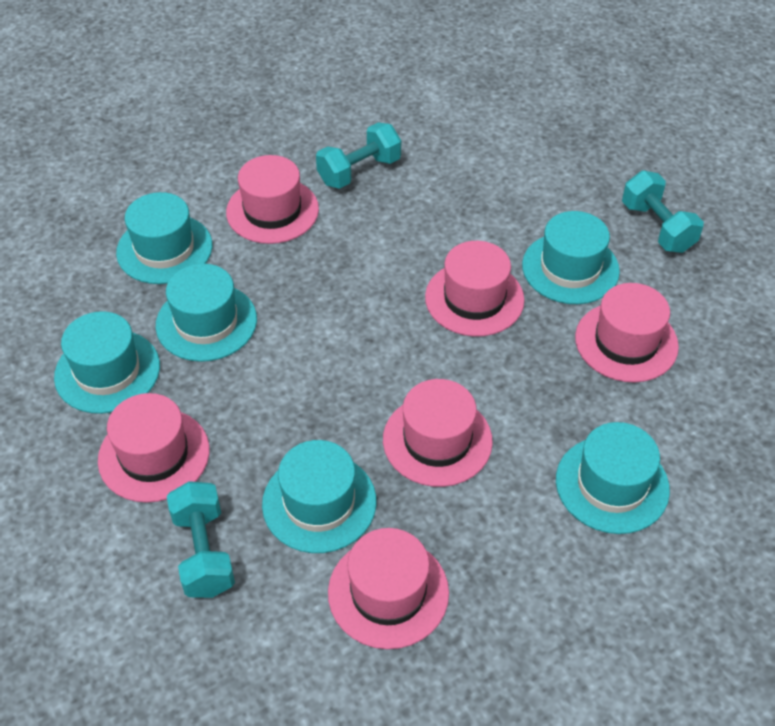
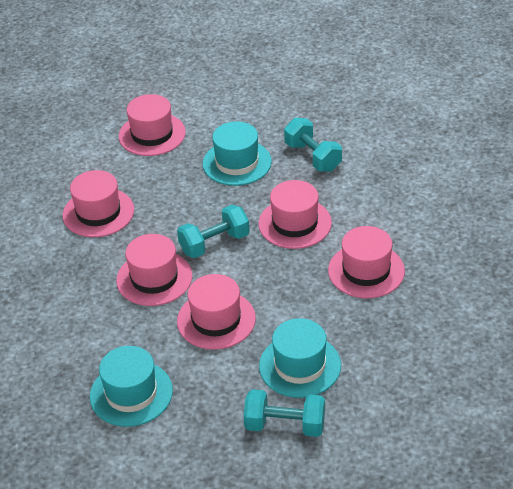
turquoise hat: [54,311,160,414] [116,192,212,284] [156,264,257,362] [262,440,376,553] [522,211,620,304] [556,422,670,534] = 6 -> [90,346,173,427] [203,121,272,186] [259,318,341,398] = 3

